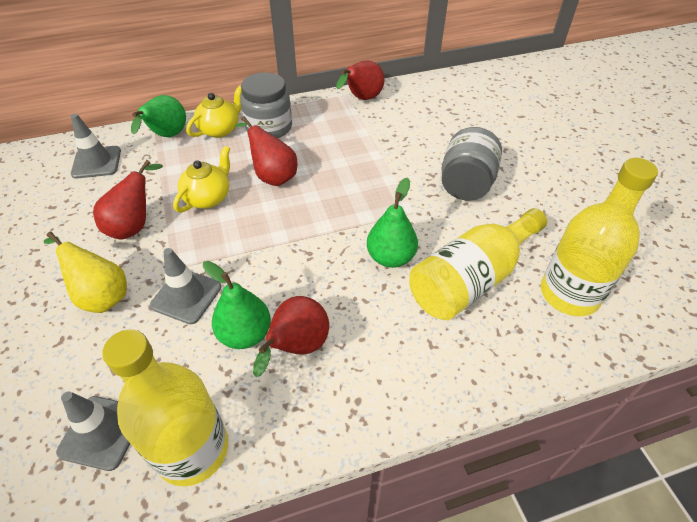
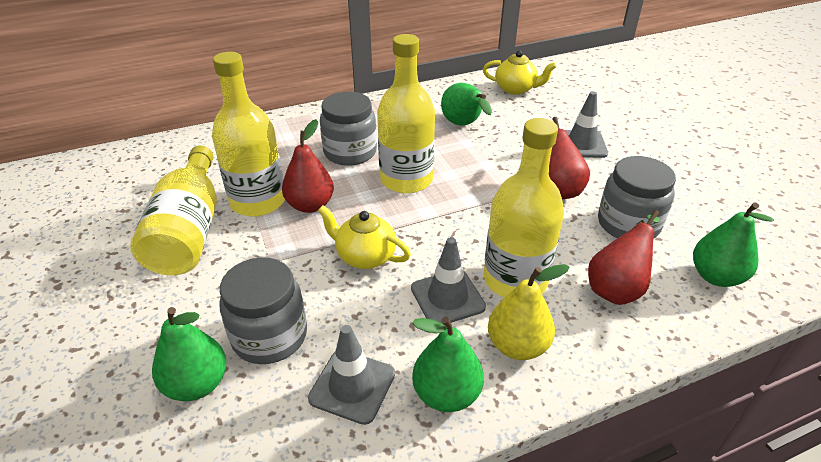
green pear: [131,95,186,137] [203,261,271,349] [367,178,418,268] = 3 -> [152,307,227,401] [412,316,484,412] [441,83,492,126] [693,202,774,287] = 4
grey jar: [240,72,292,138] [442,127,502,201] = 2 -> [219,257,307,364] [320,92,377,166] [598,156,676,238] = 3
red pear: [93,160,163,240] [235,116,297,186] [253,296,329,377] [336,61,385,100] = 4 -> [282,119,334,213] [549,117,590,199] [588,210,660,305] = 3
yellow bottle: [102,329,228,486] [409,208,547,320] [541,158,658,316] = 3 -> [130,145,217,275] [212,52,285,217] [377,34,435,194] [484,118,564,298] = 4

